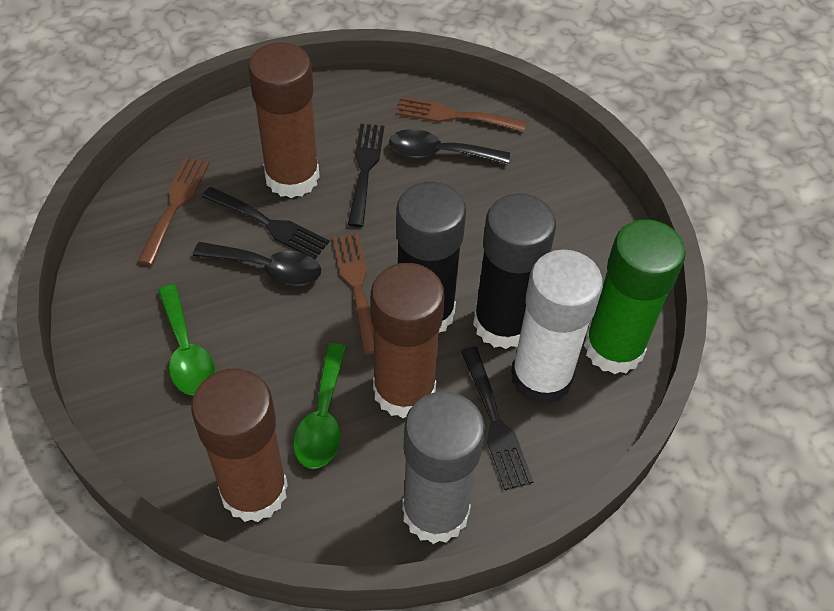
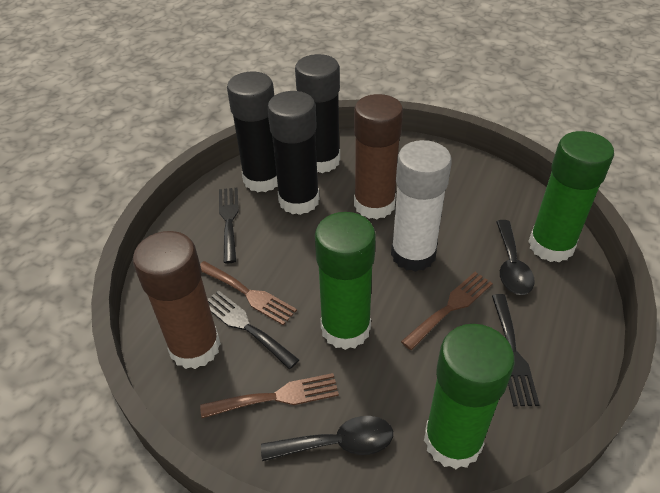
black glue stick: [396,181,466,332] [473,193,556,349] = 2 -> [227,72,278,192] [267,91,319,215] [295,54,340,173] = 3
brown glue stick: [191,368,288,522] [248,42,320,198] [370,263,445,418] = 3 -> [133,231,221,369] [354,94,403,219] = 2
green glue stick: [584,219,686,374] = 1 -> [315,212,376,350] [424,324,515,469] [528,131,614,263] = 3
green spoon: [158,284,215,396] [293,343,346,469] = 2 -> none = 0
grey glue stick: [402,391,485,544] = 1 -> none = 0

